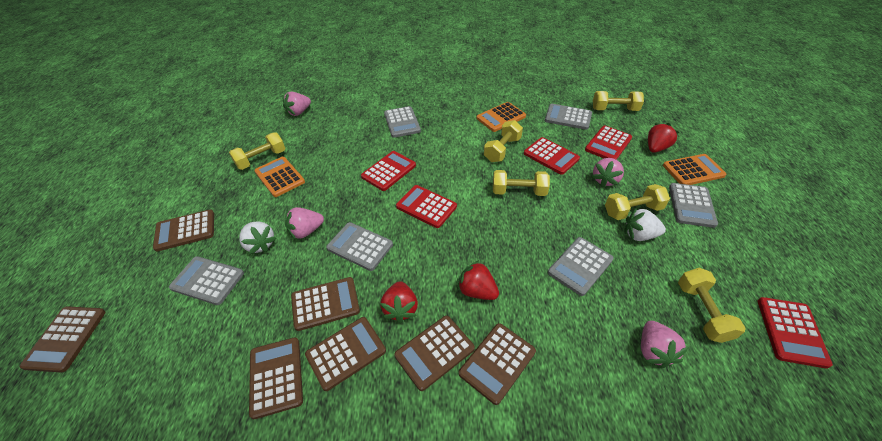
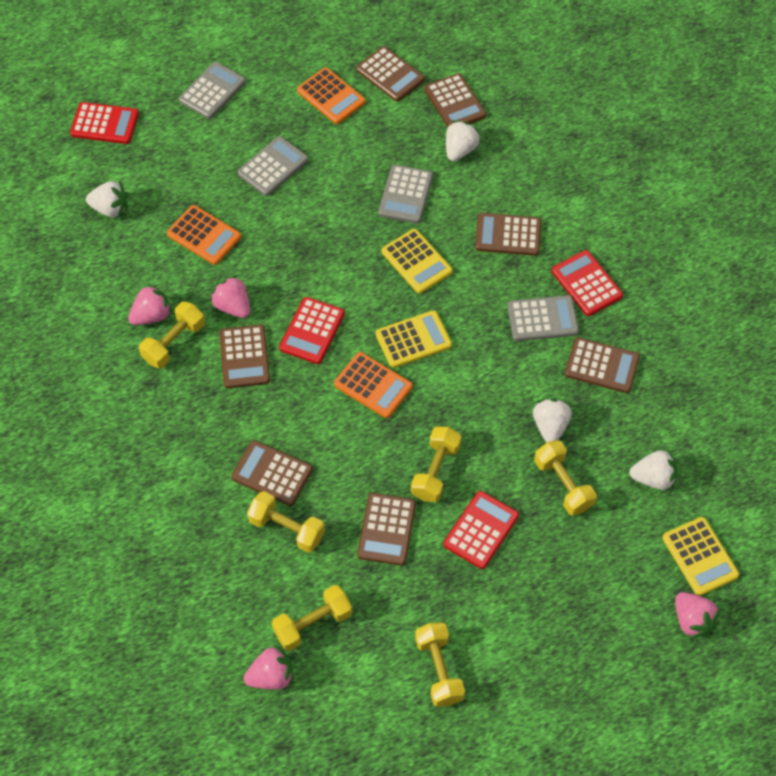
grey calculator: [169,256,244,305] [326,222,393,271] [384,106,421,138] [545,104,592,130] [548,237,614,296] [669,183,718,228] = 6 -> [179,62,246,119] [237,136,308,196] [378,165,433,224] [507,295,579,341] = 4
red calculator: [361,151,416,191] [396,185,457,228] [524,137,580,175] [585,126,632,160] [758,297,833,369] = 5 -> [70,102,139,144] [279,297,345,364] [443,491,519,569] [552,250,623,316] = 4
red strawberry: [380,281,418,323] [457,260,499,300] [648,123,679,153] = 3 -> none = 0
white strawberry: [239,221,277,254] [625,208,666,241] = 2 -> [86,180,128,218] [446,120,481,161] [533,398,572,442] [629,449,678,490] = 4
yellow calculator: none = 0 -> [375,310,452,368] [382,229,453,294] [662,517,739,596] = 3

